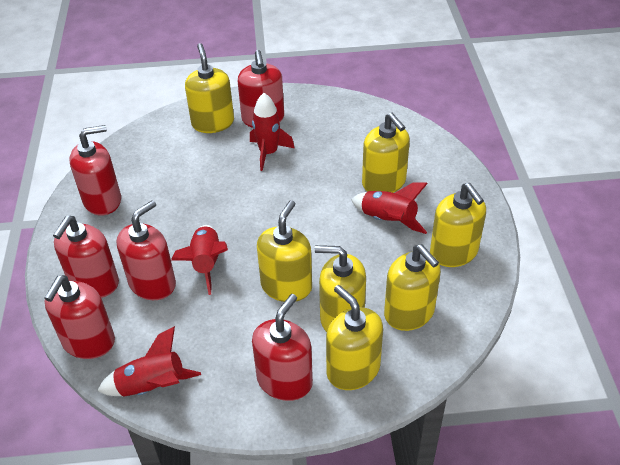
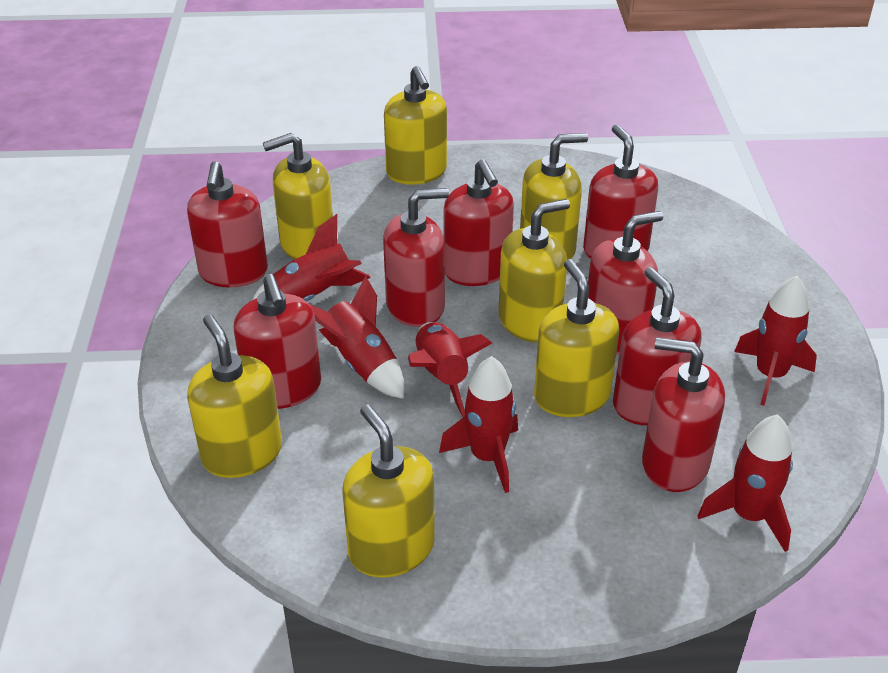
red rocket: [97,326,201,396] [171,225,228,295] [250,93,294,171] [351,182,428,234] = 4 -> [252,214,371,302] [309,276,404,399] [408,322,492,417] [439,356,518,493] [698,414,793,552] [734,276,817,406] = 6
red soap dispenser: [45,275,115,359] [53,216,119,298] [69,125,121,216] [117,200,176,300] [238,50,284,128] [252,294,313,401] = 6 -> [187,161,268,287] [233,274,321,409] [383,188,449,327] [443,159,514,286] [583,124,658,259] [588,211,663,355] [613,267,702,425] [642,337,725,492] = 8

